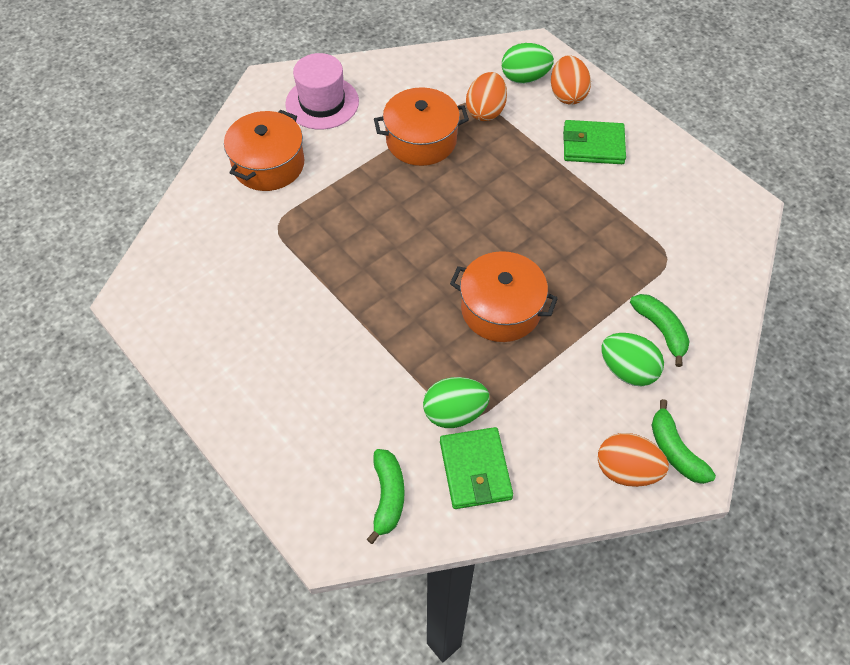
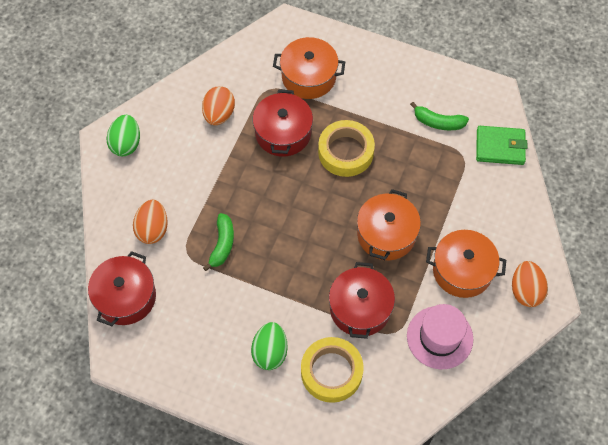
green banana: [367,449,405,544] [630,294,690,367] [652,399,716,484] = 3 -> [203,213,234,271] [410,102,469,130] = 2
green egg: [423,377,490,428] [502,43,554,84] [601,333,664,386] = 3 -> [107,115,140,156] [251,322,288,370] = 2
green wallet: [440,427,513,509] [563,120,626,164] = 2 -> [476,126,527,165] = 1
red pot: none = 0 -> [88,251,156,326] [253,90,313,157] [329,262,395,339] = 3
yellow tape: none = 0 -> [301,337,364,403] [318,120,375,177] = 2

